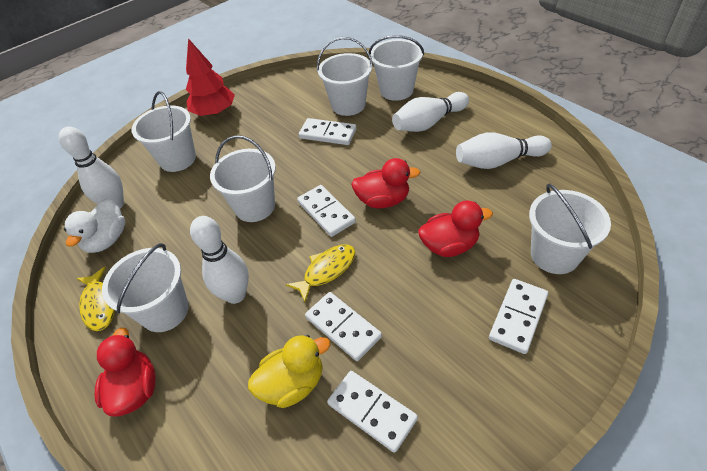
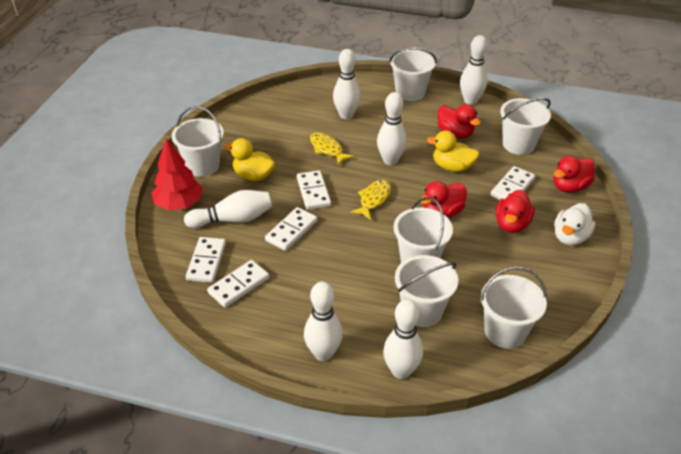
red duck: [95,328,156,417] [351,158,420,208] [418,200,493,257] = 3 -> [420,181,467,218] [437,104,481,139] [496,190,535,233] [553,156,595,193] = 4
white bowling pin: [59,127,124,209] [190,216,249,304] [392,92,469,132] [456,133,552,169] = 4 -> [184,190,272,228] [304,282,343,361] [333,49,361,119] [377,92,407,165] [383,299,423,379] [460,35,488,105] = 6
yellow duck: [248,335,330,408] = 1 -> [225,138,275,181] [427,130,480,172] = 2

